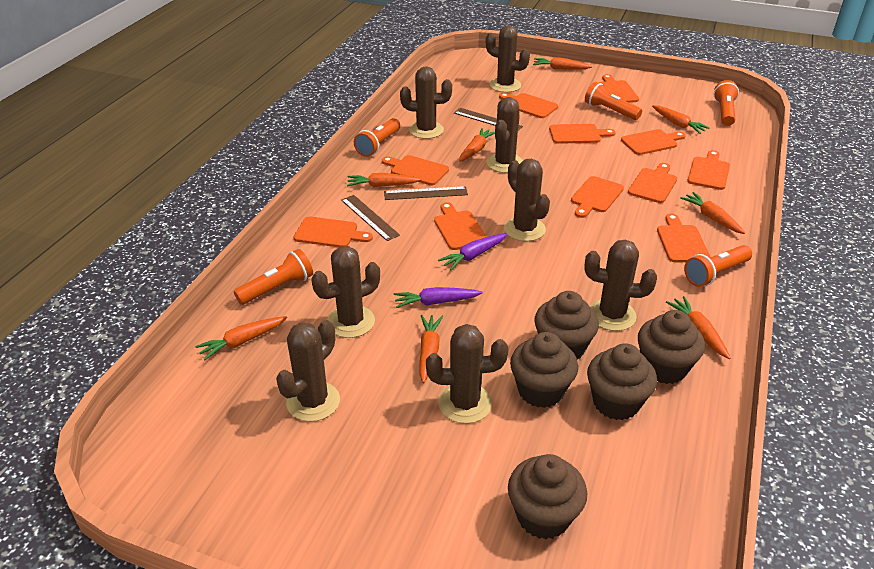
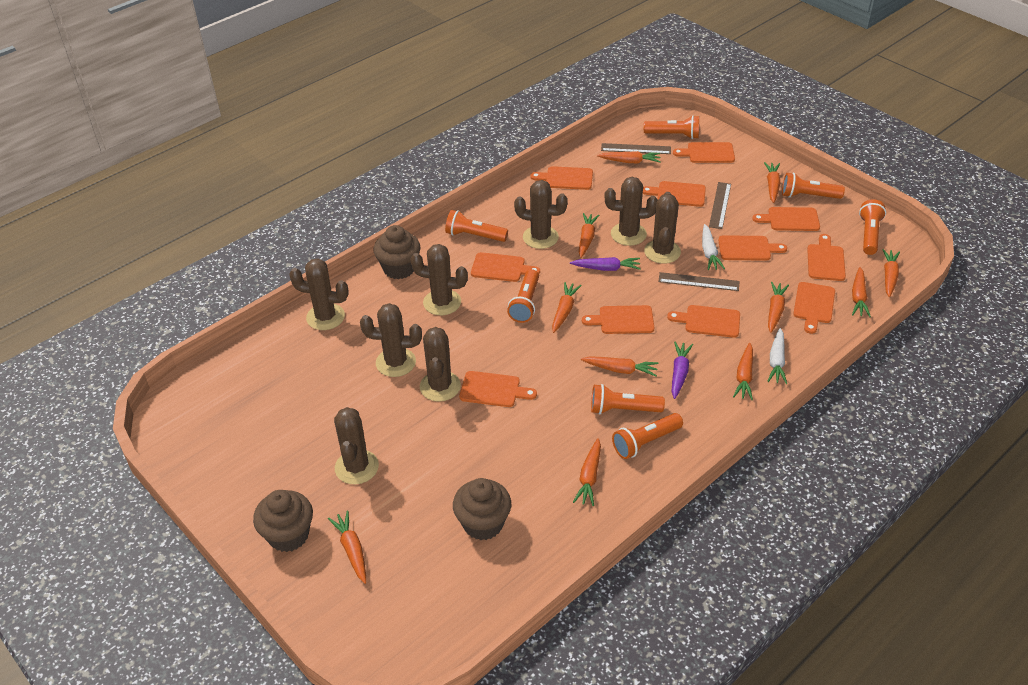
brown cupcake: [508,454,587,539] [510,332,578,408] [534,291,599,360] [587,344,657,420] [638,310,705,384] = 5 -> [253,490,313,552] [374,225,420,279] [453,478,511,540] = 3
orange carrot: [195,316,287,361] [347,173,421,187] [419,315,443,383] [459,128,495,162] [533,57,592,70] [652,105,710,134] [666,296,730,359] [680,192,745,234] = 8 -> [328,511,366,584] [552,282,582,333] [573,438,601,506] [579,213,599,258] [581,356,658,376] [597,151,661,163] [733,343,753,400] [764,162,780,203] [768,282,789,333] [852,267,871,317] [882,249,900,297] = 11
orange flashlight: [234,249,313,305] [354,118,400,157] [585,82,642,120] [684,245,752,287] [713,80,739,126] = 5 -> [445,210,508,242] [507,269,539,323] [591,384,665,414] [612,413,683,459] [644,115,699,139] [782,173,845,199] [859,199,886,255] = 7
white carrot: none = 0 -> [702,224,725,270] [767,328,787,384] = 2

